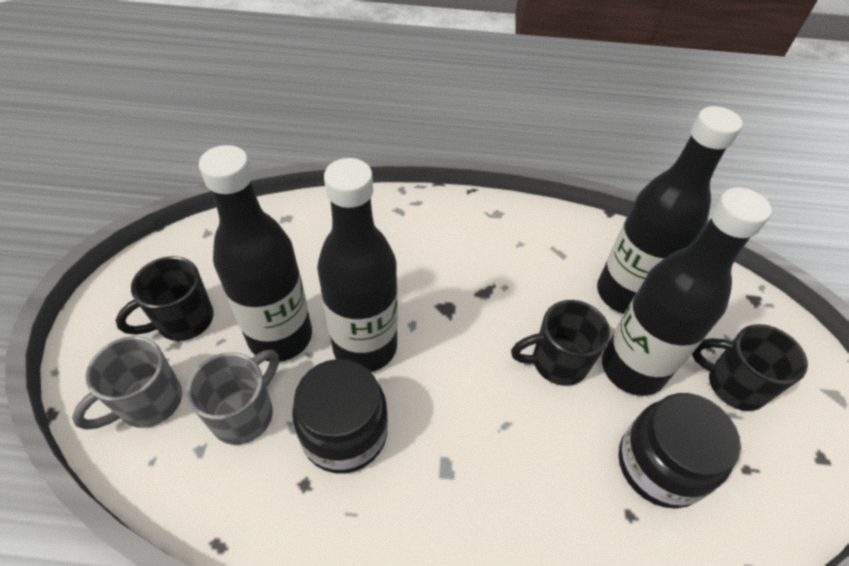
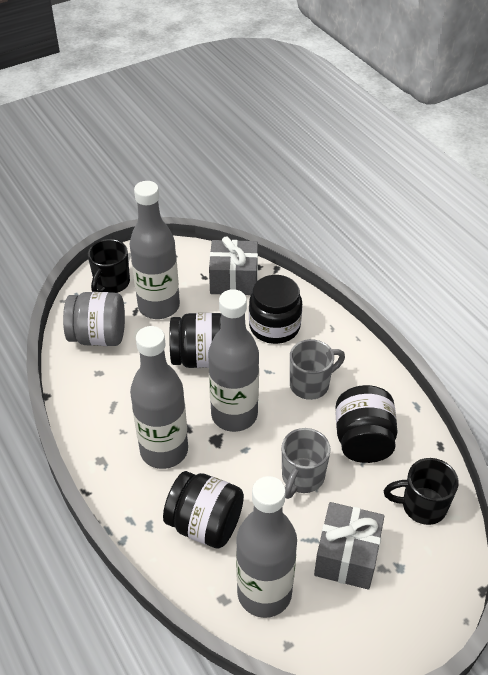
black bottle: [199,145,312,362] [317,158,398,372] [597,106,743,314] [602,187,772,396] = 4 -> none = 0
black jar: [292,359,388,474] [618,393,741,508] = 2 -> [163,471,244,549] [169,313,221,368] [249,275,302,344] [335,385,398,463] = 4
black mug: [116,256,214,341] [511,300,610,386] [692,324,808,411] = 3 -> [88,239,130,293] [384,458,459,525] = 2
grey bottle: none = 0 -> [130,181,180,319] [130,326,188,469] [208,289,259,432] [236,476,297,618] = 4
grey gift: none = 0 -> [209,236,258,295] [314,502,384,590] = 2
grey jar: none = 0 -> [63,292,125,346] = 1

